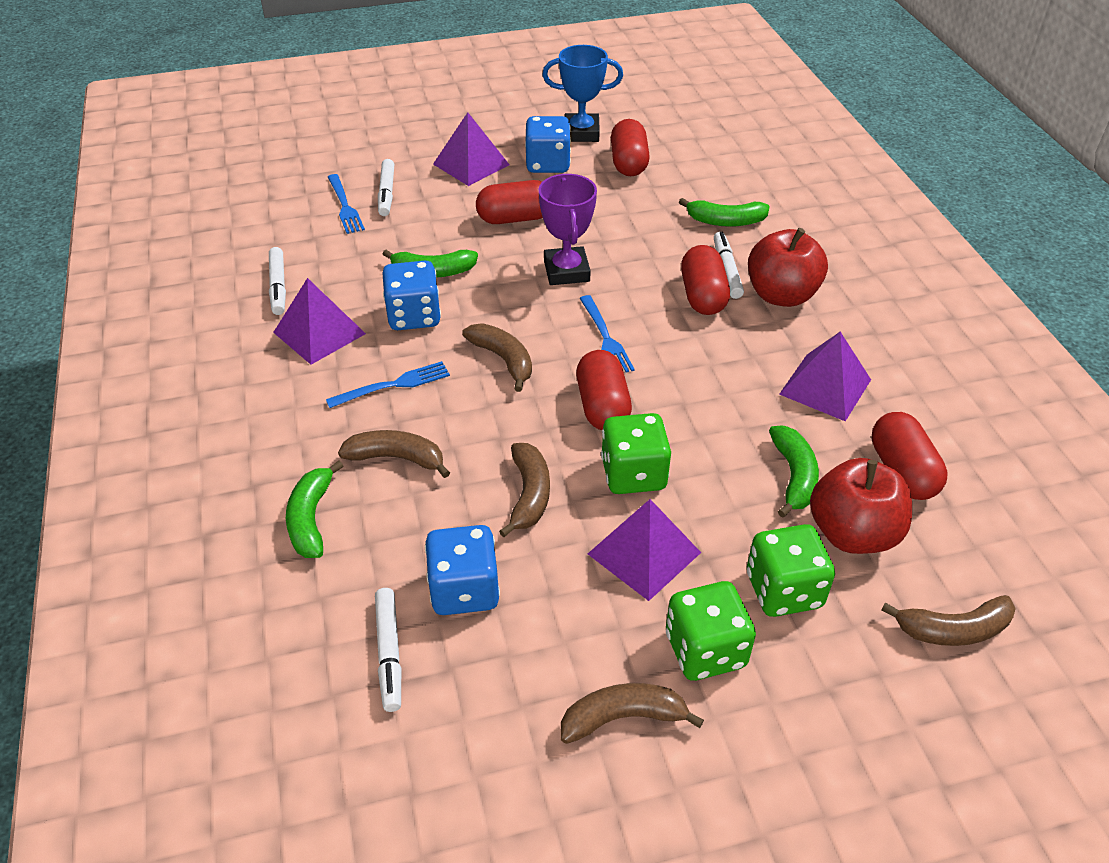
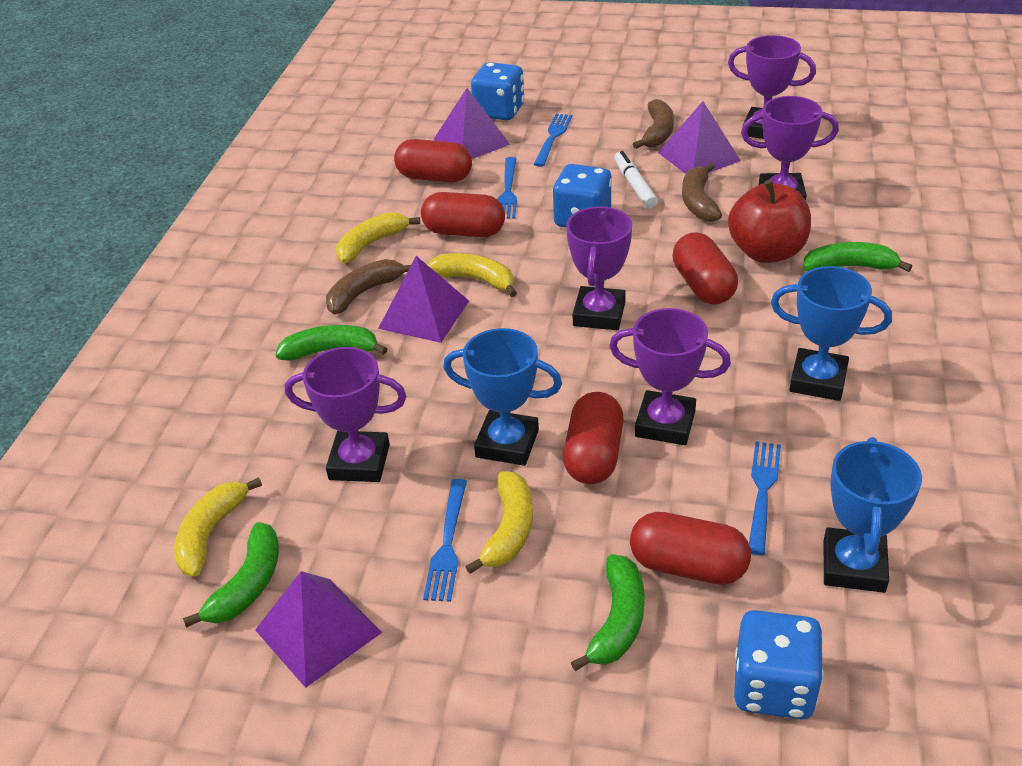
blue fork: [326,361,450,408] [328,174,365,234] [579,295,635,372] = 3 -> [423,479,467,602] [498,157,517,219] [534,114,572,167] [749,442,781,555] = 4
blue trophy: [542,45,623,142] = 1 -> [443,328,562,466] [771,266,892,401] [824,437,922,593] = 3
brown banana: [338,430,450,478] [462,323,532,392] [499,443,550,537] [561,683,704,744] [881,595,1016,646] = 5 -> [326,259,411,314] [633,99,674,149] [682,163,722,222] = 3
green dice: [601,413,671,494] [666,581,756,681] [747,524,835,617] = 3 -> none = 0
purple trophy: [539,174,597,285] = 1 -> [285,347,406,482] [566,207,632,330] [609,308,731,445] [728,35,816,139] [741,96,839,200] = 5
red apple: [748,228,828,307] [810,458,912,554] = 2 -> [728,179,811,263] = 1
white marker: [269,247,286,315] [375,588,401,712] [378,159,394,216] [714,232,744,299] = 4 -> [614,151,658,208] = 1
yellow banana: none = 0 -> [174,477,262,577] [336,212,420,264] [427,253,517,297] [465,471,533,574] = 4

